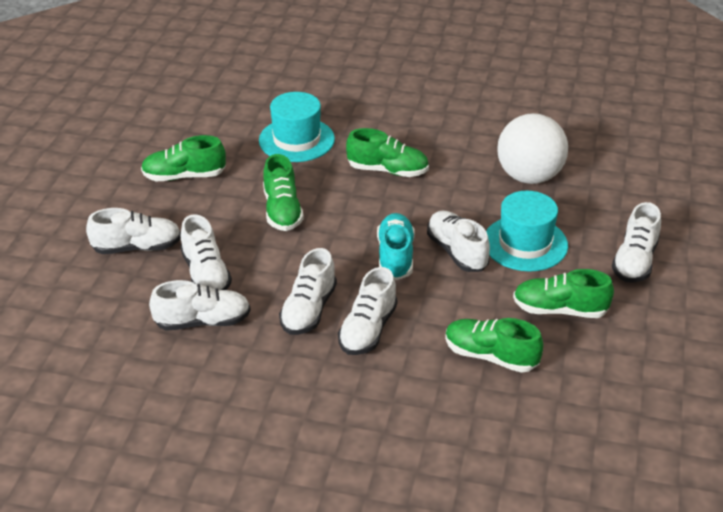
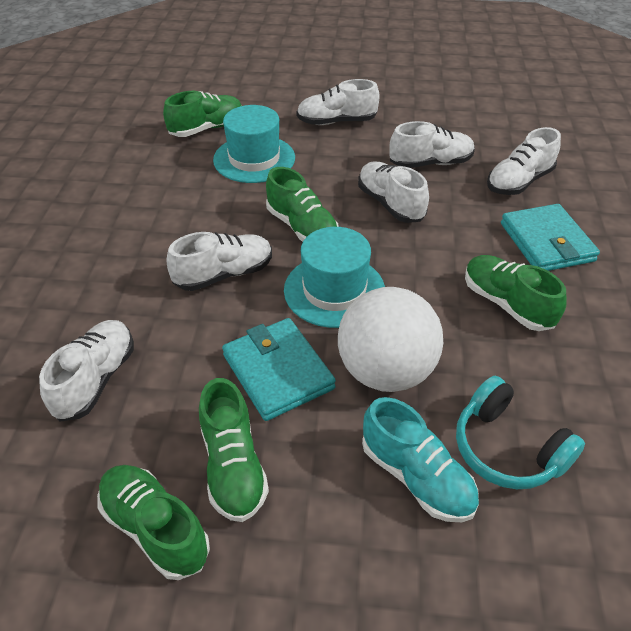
turquoise headphones: none = 0 -> [456,376,585,489] = 1
turquoise wallet: none = 0 -> [222,318,336,421] [501,204,600,271] = 2
white shoe: [86,208,181,254] [149,280,251,331] [180,214,232,290] [279,248,337,335] [338,267,398,355] [427,210,490,272] [612,202,661,283] = 7 -> [39,320,134,422] [167,232,272,291] [296,79,380,125] [358,161,429,223] [389,121,475,168] [487,127,561,195] = 6

